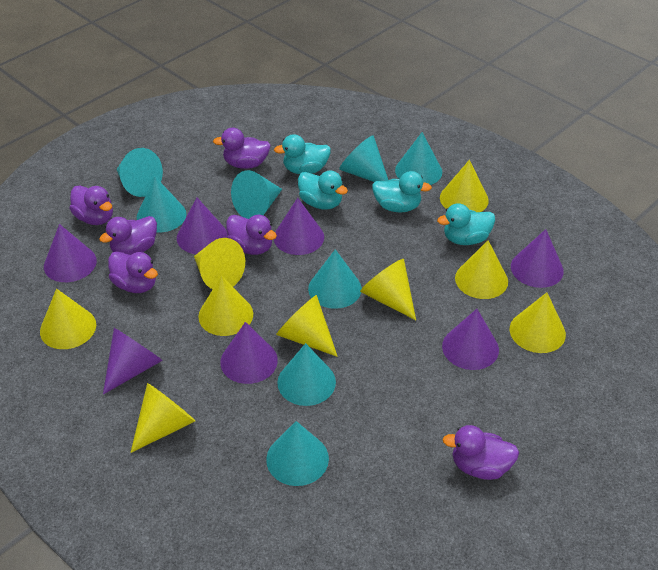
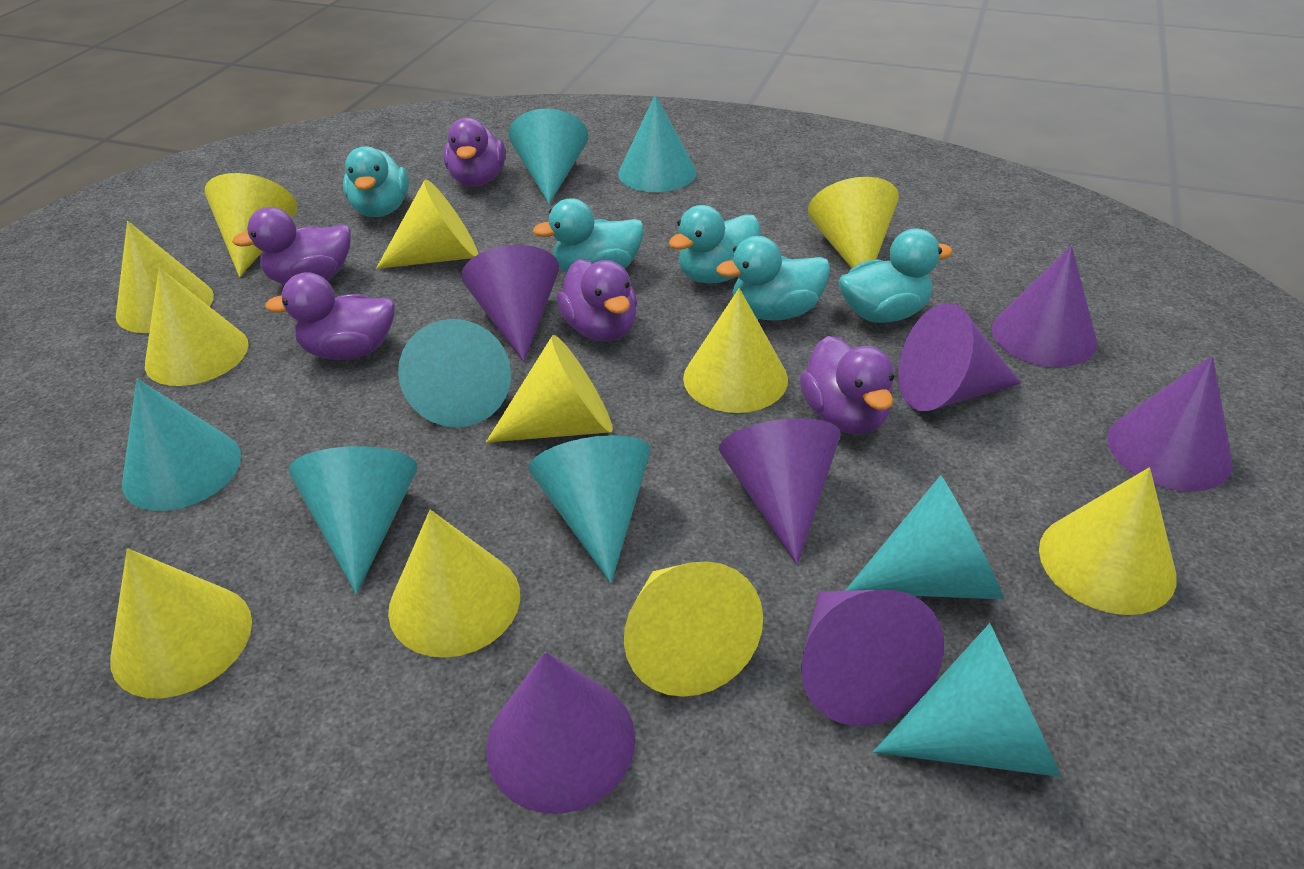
purple duck: [69,186,113,225] [99,216,157,255] [108,251,158,293] [213,128,271,169] [226,215,277,255] [443,425,519,480] = 6 -> [232,207,351,285] [265,272,395,360] [443,118,505,187] [556,259,637,342] [800,336,894,434] = 5
turquoise duck: [274,134,331,174] [298,170,348,210] [372,171,432,212] [437,203,495,245] = 4 -> [343,146,409,217] [533,198,644,273] [669,205,761,283] [717,236,830,321] [839,228,953,323] = 5
yellow cone: [40,289,96,349] [130,383,195,453] [194,238,245,289] [198,276,253,336] [276,295,338,357] [360,259,416,320] [440,160,489,212] [455,241,508,299] [510,292,566,353] = 9 -> [110,549,252,698] [116,221,214,333] [145,267,249,386] [205,173,297,277] [376,179,478,269] [388,510,520,658] [486,335,613,443] [624,561,763,697] [683,288,788,413] [808,177,899,268] [1039,467,1177,615] = 11

